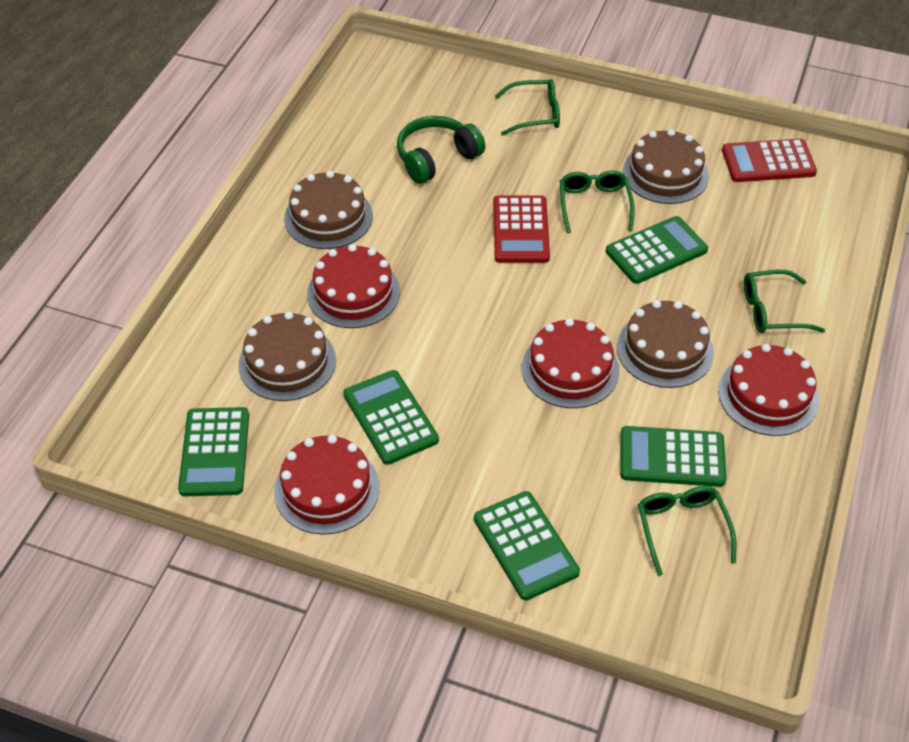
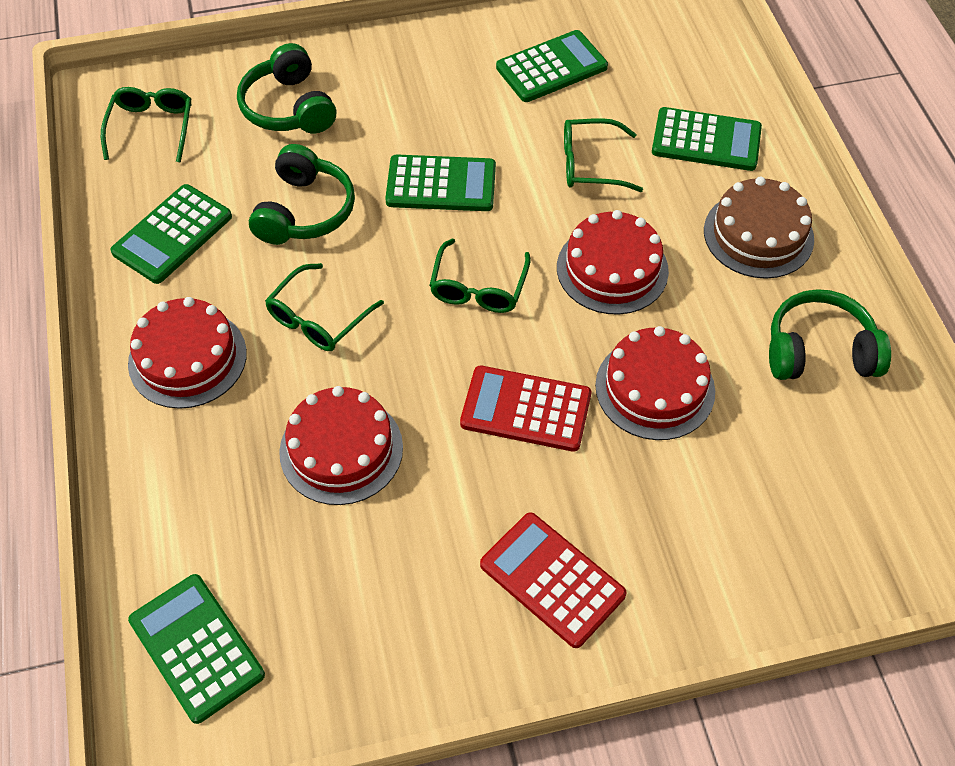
brown cake: [238,311,336,401] [284,171,373,249] [617,300,714,388] [623,129,709,204] = 4 -> [704,176,814,279] = 1
green headphones: [397,116,485,184] = 1 -> [237,43,336,134] [249,144,355,245] [769,289,891,380] = 3

